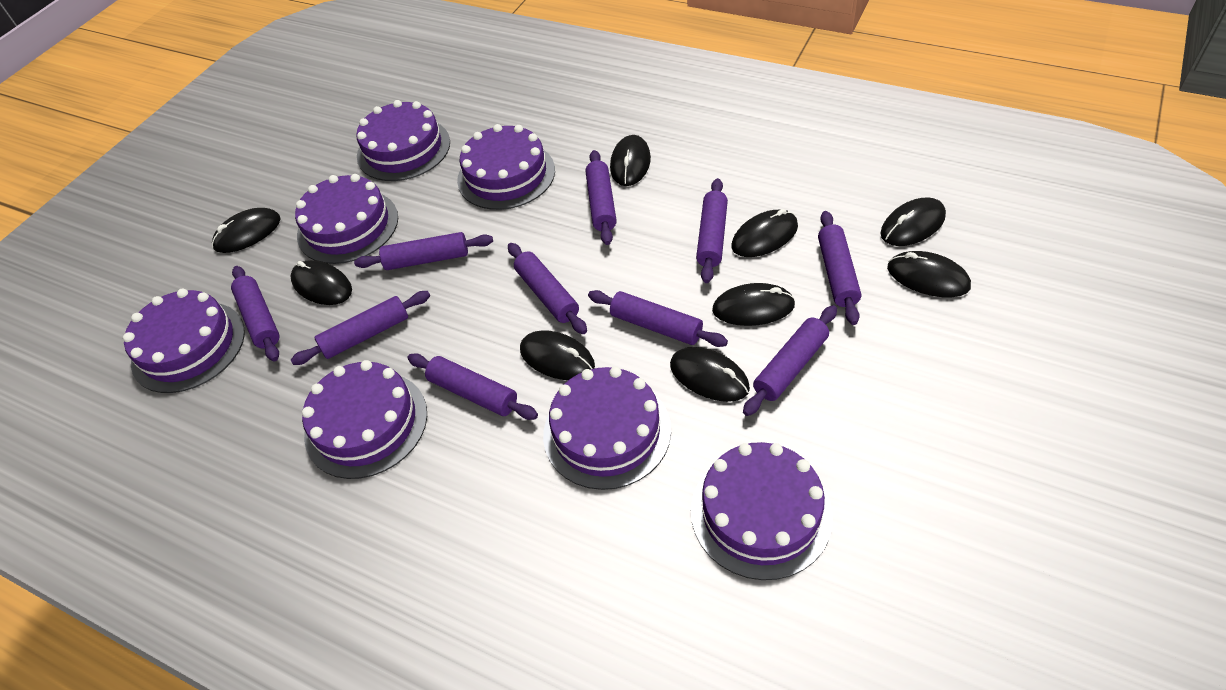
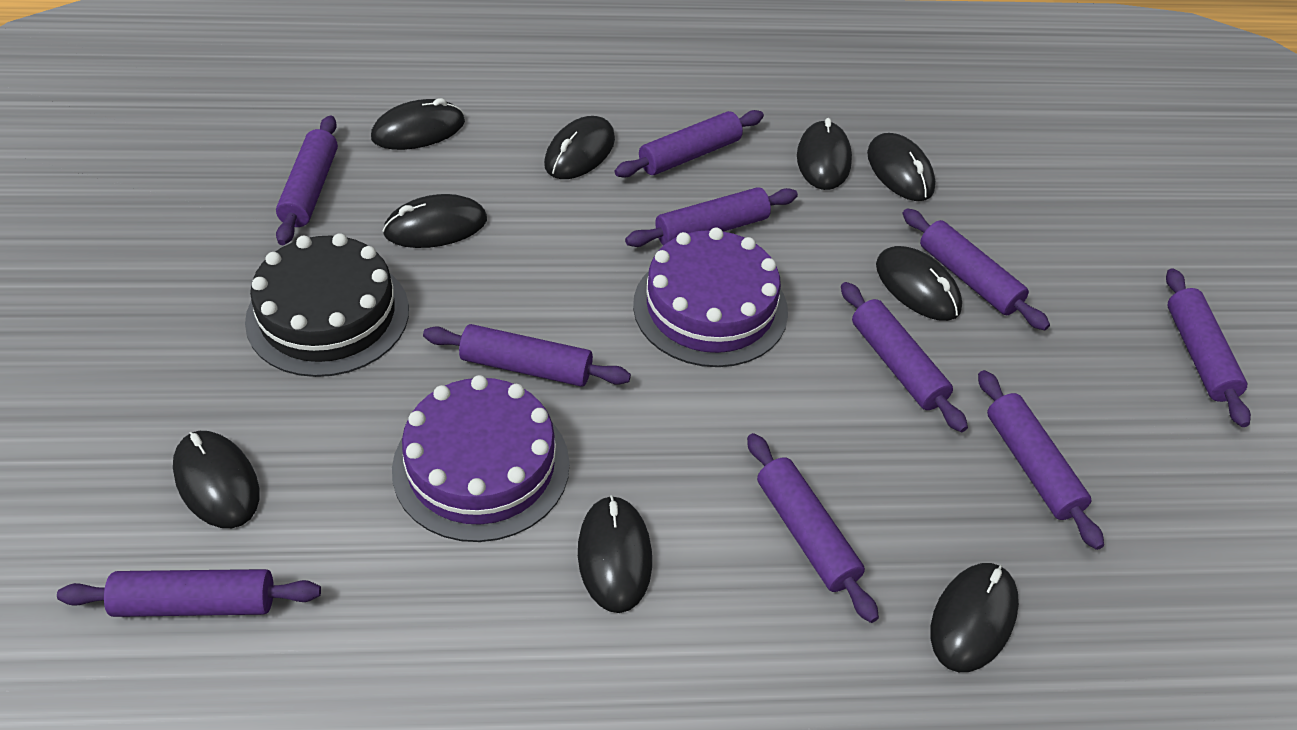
black cake: none = 0 -> [245,233,409,377] = 1
purple cake: [123,289,245,393] [295,174,398,264] [302,360,427,479] [356,100,450,181] [457,124,555,210] [543,367,671,490] [691,442,833,580] = 7 -> [392,375,570,542] [633,228,788,367] = 2

